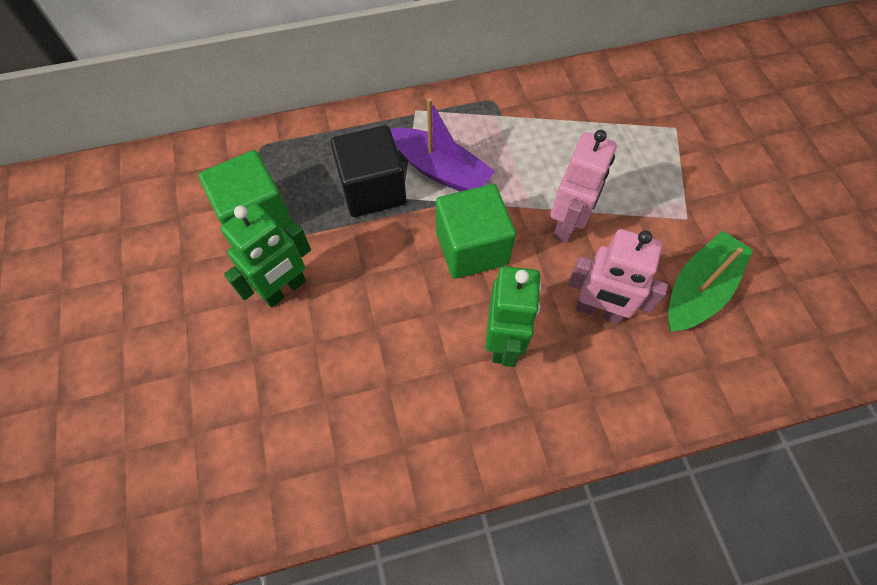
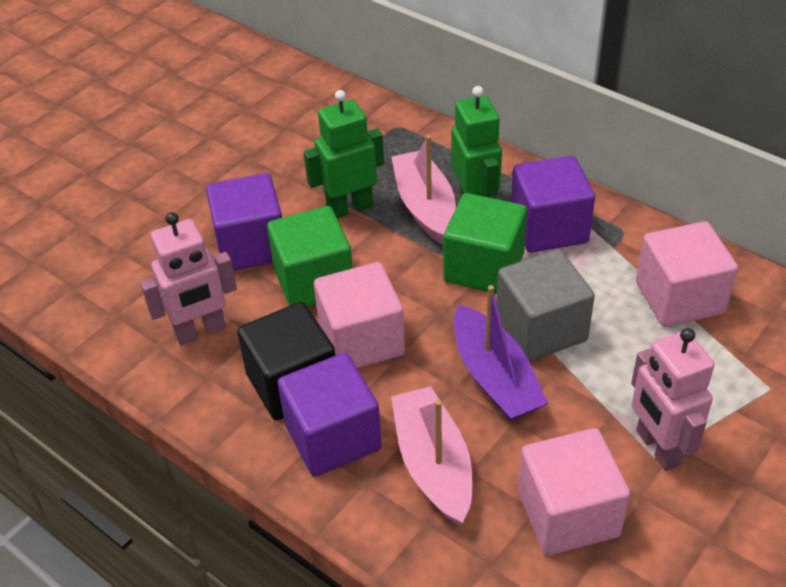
green boat: [668,231,753,332] = 1 -> none = 0
grey cube: none = 0 -> [496,249,595,361] = 1
pink boat: none = 0 -> [391,135,456,245] [391,386,472,525] = 2
pink cube: none = 0 -> [314,262,405,368] [518,428,630,556] [636,221,738,327] = 3
purple cube: none = 0 -> [206,173,282,271] [277,353,382,477] [511,156,595,253] = 3

